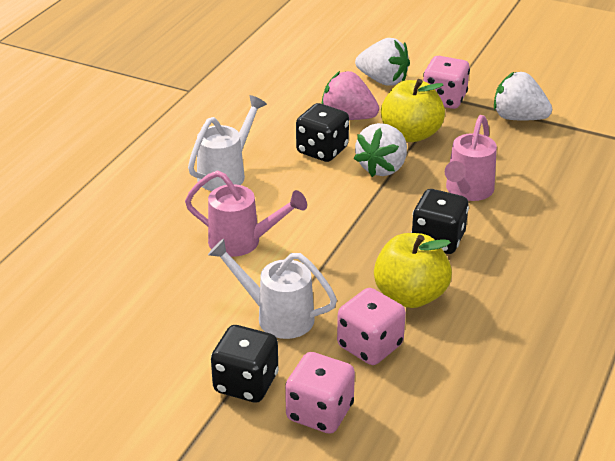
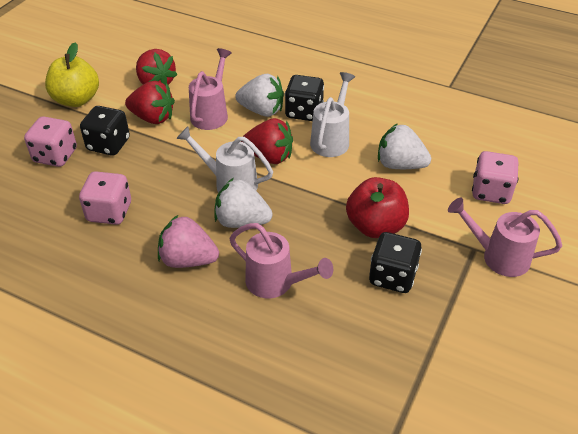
pink watering can: [185,171,307,257] [445,115,497,201] = 2 -> [189,48,232,130] [229,223,333,298] [448,198,562,277] = 3
red apple: none = 0 -> [346,177,409,238] = 1
red strawberry: none = 0 -> [125,81,175,124] [136,49,177,86] [241,118,293,164] = 3
yellow apple: [374,233,452,308] [381,79,445,142] = 2 -> [45,43,99,107] = 1

